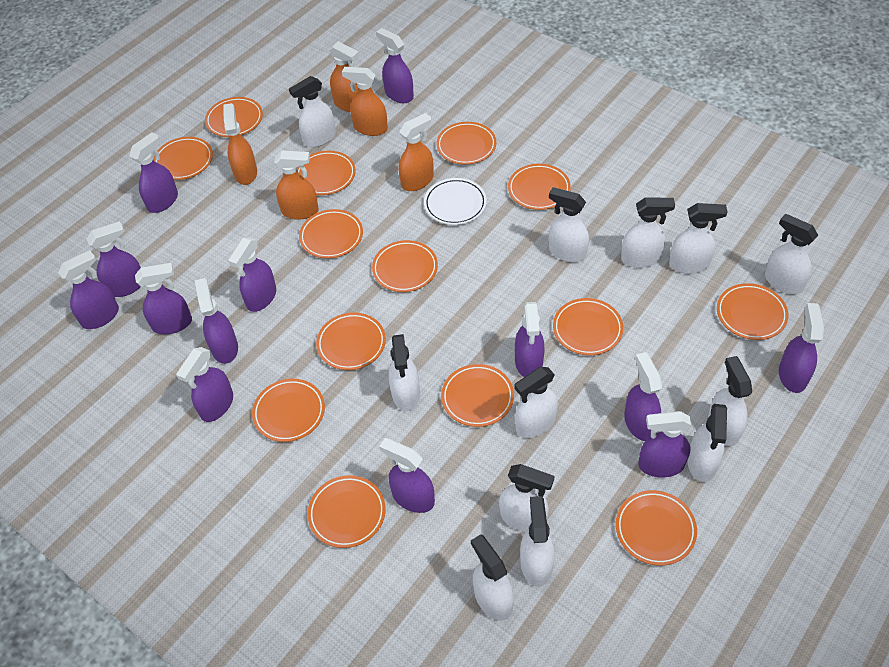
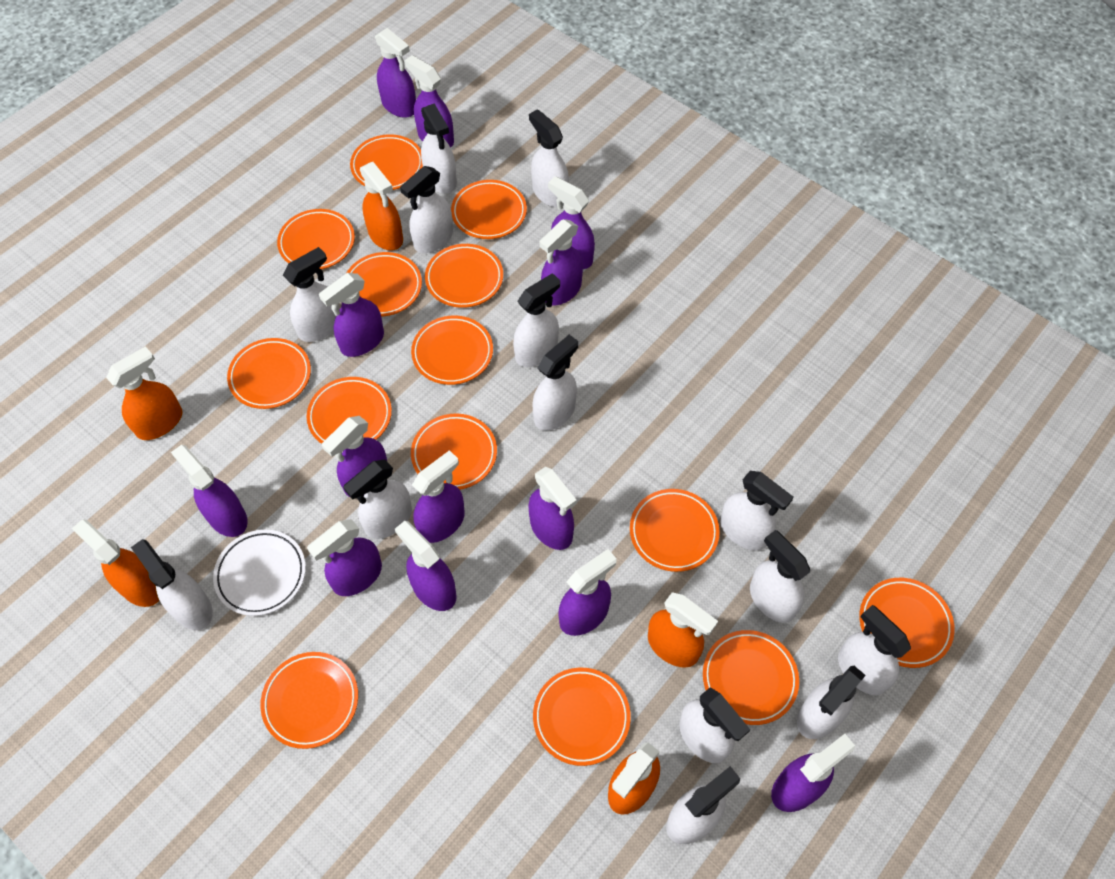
white spray bottle: [289,76,336,147] [389,334,420,411] [471,534,514,621] [499,464,554,531] [515,367,558,438] [520,496,555,587] [549,187,589,262] [621,197,675,268] [669,203,727,274] [688,404,727,482] [708,356,752,446] [765,214,818,294] = 12 -> [131,539,213,630] [283,247,340,342] [343,460,412,539] [400,166,453,253] [421,104,457,194] [513,273,560,367] [529,109,569,207] [532,335,578,431] [666,766,740,844] [679,687,751,763] [720,471,794,550] [750,530,810,623] [797,666,866,739] [838,605,911,695] = 14

